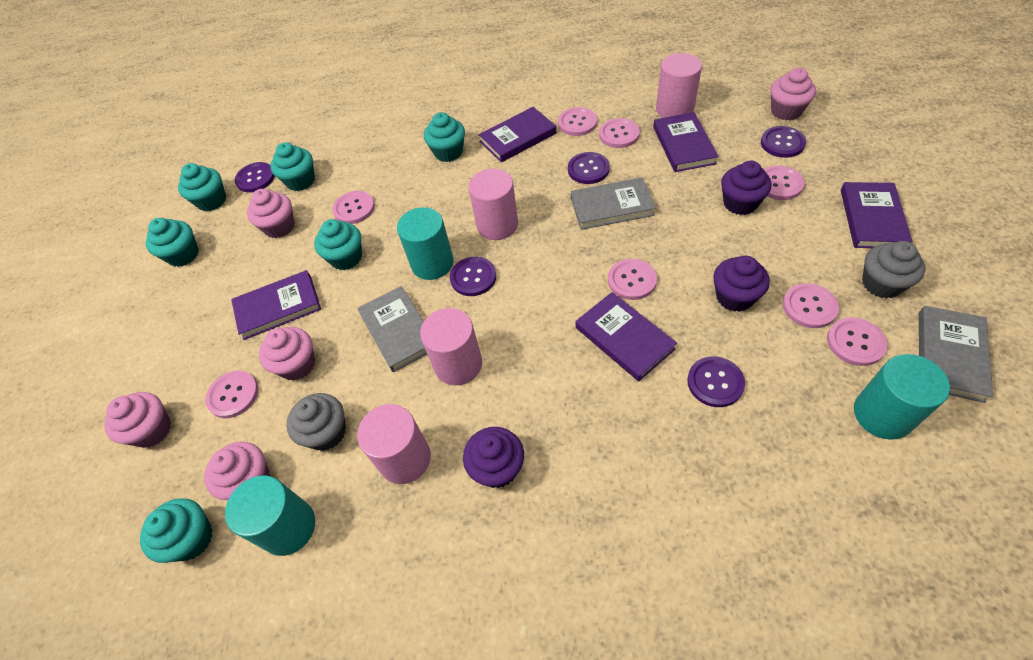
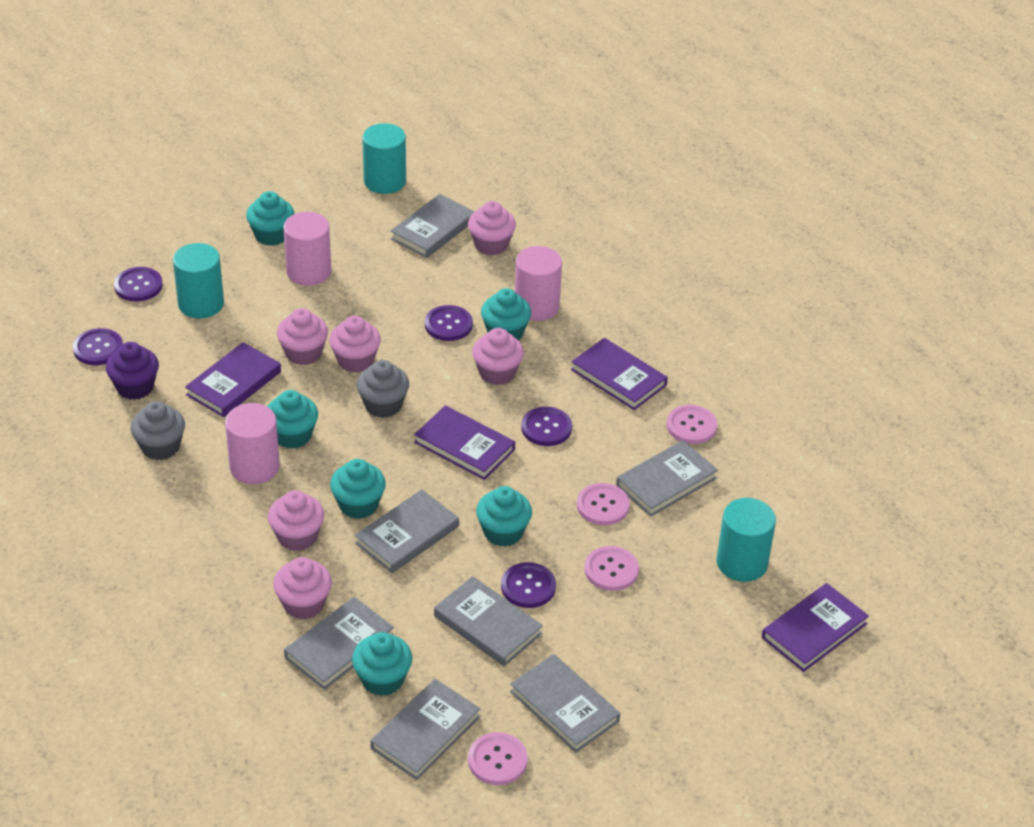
grey book: [358,286,427,372] [571,177,656,230] [919,306,993,403] = 3 -> [284,597,394,690] [355,489,459,573] [370,679,481,780] [391,194,475,258] [434,576,543,666] [510,654,620,753] [616,440,718,517] = 7
pink button: [205,371,258,418] [332,191,375,224] [558,107,597,136] [599,118,640,148] [608,259,657,300] [764,165,805,200] [783,283,839,328] [827,317,887,366] = 8 -> [468,732,528,785] [577,483,630,525] [584,546,639,591] [666,405,717,444] = 4
pink cupcake: [104,392,171,448] [204,442,270,500] [247,189,295,238] [259,327,315,381] [770,68,816,120] = 5 -> [268,490,324,551] [273,557,332,619] [277,308,328,365] [329,316,381,373] [468,201,516,255] [472,328,524,385] = 6
pink cylinder: [357,404,431,484] [420,308,482,385] [468,169,518,240] [656,53,702,118] = 4 -> [225,403,280,484] [284,212,331,286] [515,246,562,321] = 3
purple book: [231,270,321,340] [479,107,556,162] [576,292,677,381] [653,112,718,172] [841,182,913,248] = 5 -> [185,342,281,417] [414,405,515,480] [571,338,668,410] [762,583,869,672] = 4
purple cupcake: [463,427,524,488] [713,256,770,312] [721,161,772,215] = 3 -> [106,342,159,400] = 1

